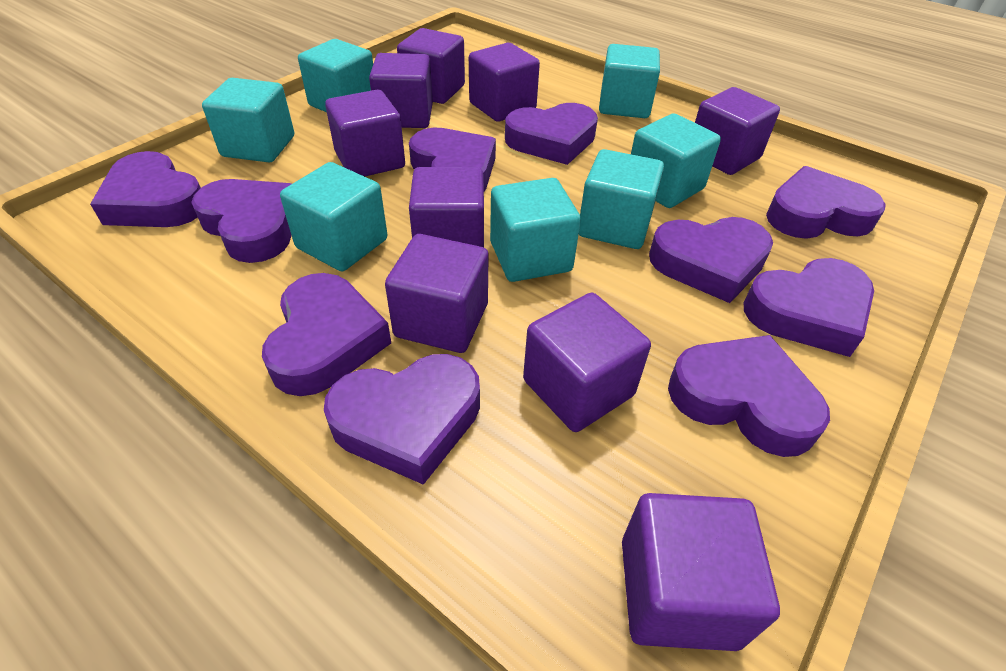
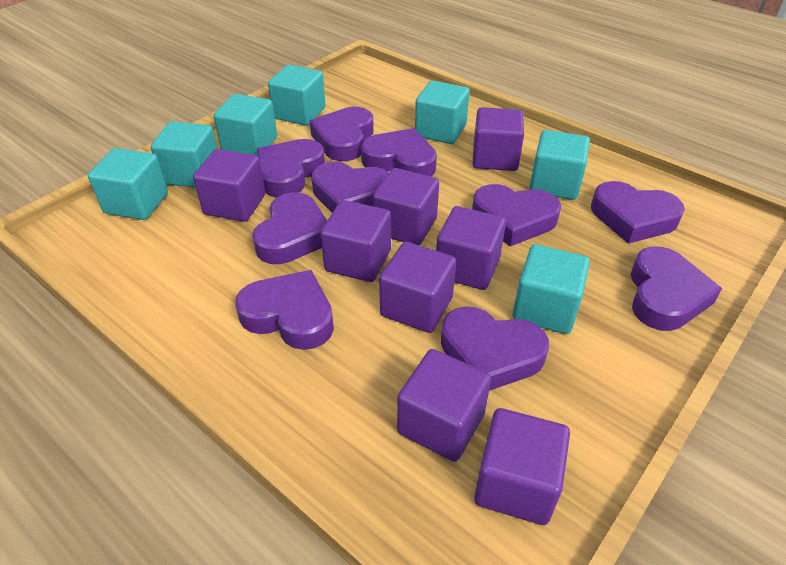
purple cube: [325,89,405,177] [369,53,433,128] [385,234,489,353] [397,28,465,104] [409,167,484,247] [469,43,540,122] [523,293,651,432] [622,493,780,651] [695,87,780,175] = 9 -> [193,149,265,222] [320,200,391,282] [373,168,439,245] [379,242,456,333] [397,349,491,462] [436,206,506,290] [473,107,524,171] [474,408,570,525] = 8

